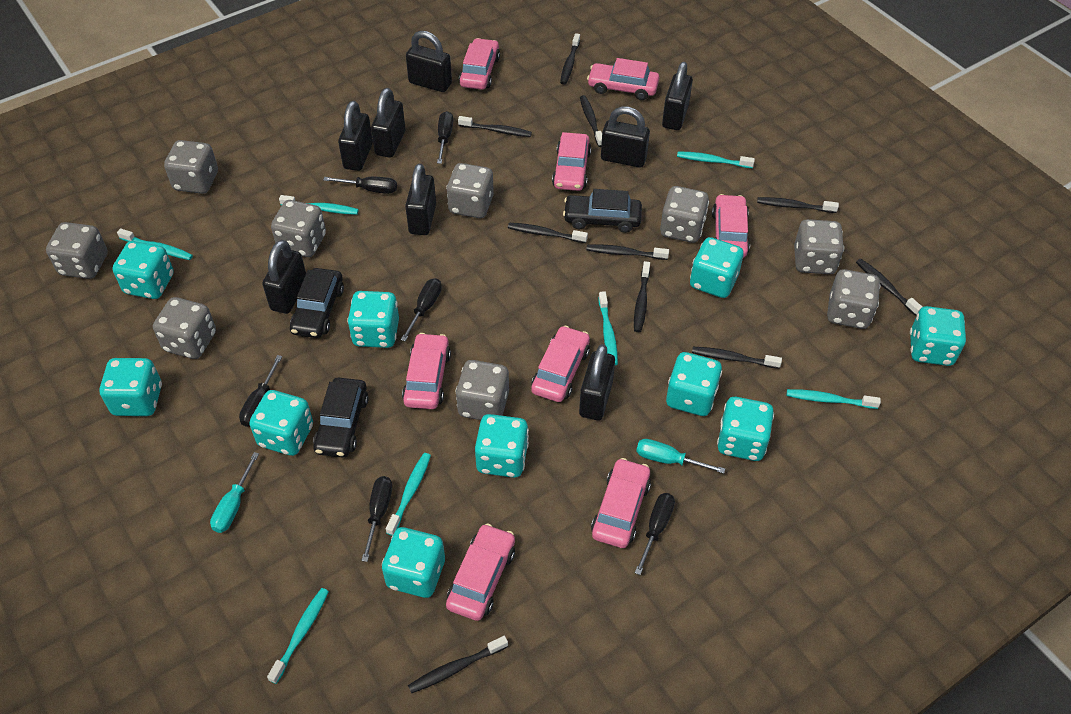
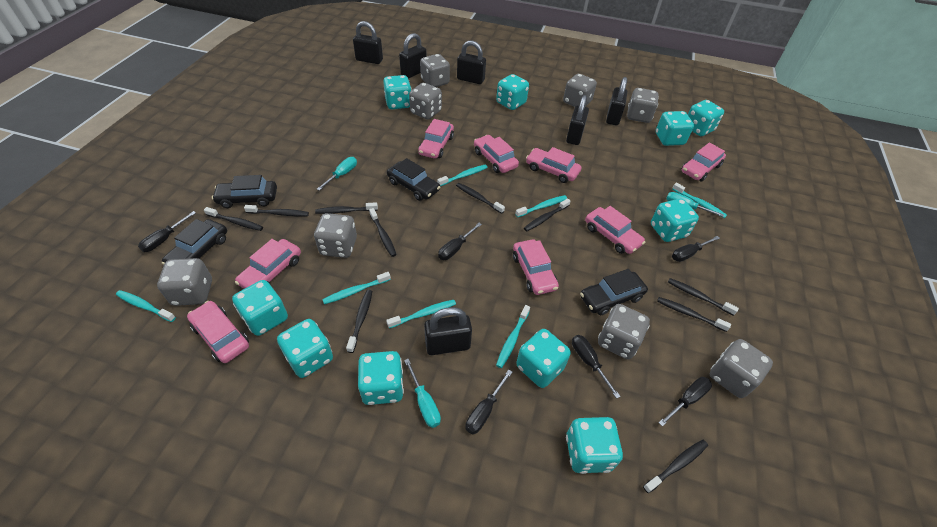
black car: [290,268,344,338] [313,377,368,458] [563,189,642,233] = 3 -> [162,219,227,265] [212,175,277,208] [387,158,440,201] [580,269,648,315] = 4
black padlock: [262,240,306,314] [338,101,373,171] [371,88,406,158] [405,163,436,235] [406,31,452,92] [579,344,615,420] [601,107,650,168] [662,62,693,130] = 8 -> [353,21,383,64] [399,33,427,78] [424,307,472,355] [457,41,486,84] [566,95,589,145] [606,77,627,125] = 6
grey dice: [46,222,108,279] [153,297,216,359] [164,140,218,194] [271,200,326,257] [446,163,494,218] [455,360,509,420] [660,186,709,243] [794,219,844,274] [827,269,881,329] = 9 -> [157,258,212,306] [314,213,357,258] [409,83,442,120] [420,54,450,87] [563,74,597,107] [598,304,650,359] [627,88,659,123] [710,339,773,398] = 8
turquoise screwdriver: [210,452,259,533] [636,439,725,474] = 2 -> [317,157,357,191] [404,359,441,428] [666,192,724,217] = 3

